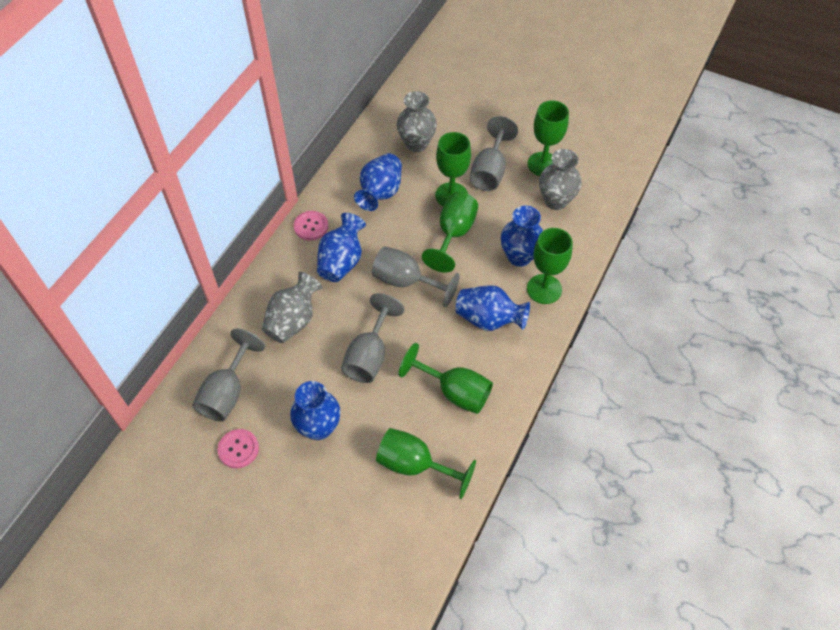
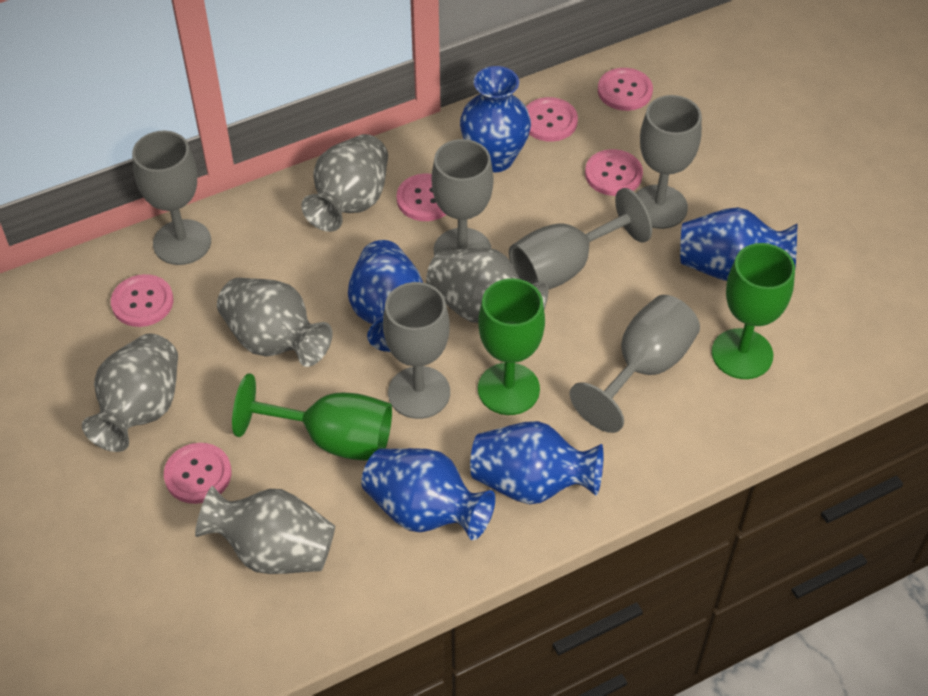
green goblet: [376,428,476,499] [399,343,493,414] [422,192,478,273] [435,132,471,207] [527,228,573,304] [528,100,569,176] = 6 -> [232,373,392,461] [478,278,545,415] [712,243,795,379] = 3
grey goblet: [192,329,265,422] [341,293,404,383] [372,246,460,307] [470,116,518,191] = 4 -> [132,131,211,265] [383,282,450,419] [432,139,493,256] [509,188,652,290] [570,295,700,433] [636,95,702,229] = 6
grey vase: [262,272,322,343] [397,91,437,152] [539,149,581,210] = 3 -> [82,333,178,452] [195,486,335,574] [217,278,333,367] [301,134,388,232] [426,248,548,323] = 5
pink button: [217,429,259,468] [293,211,328,240] = 2 -> [111,274,174,327] [164,443,232,504] [397,173,446,221] [526,97,578,142] [585,149,643,196] [598,68,653,111] = 6

